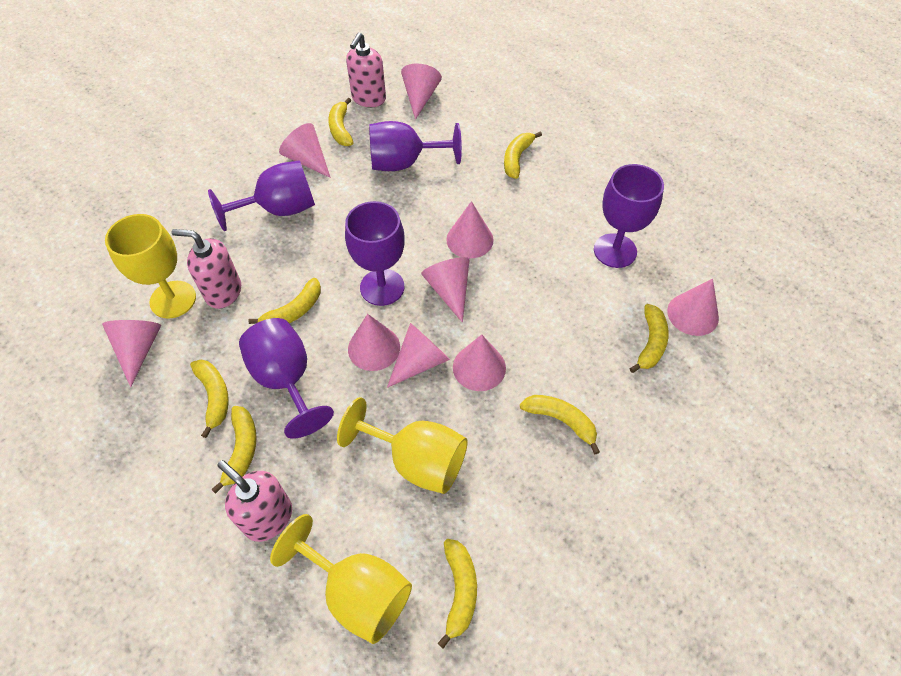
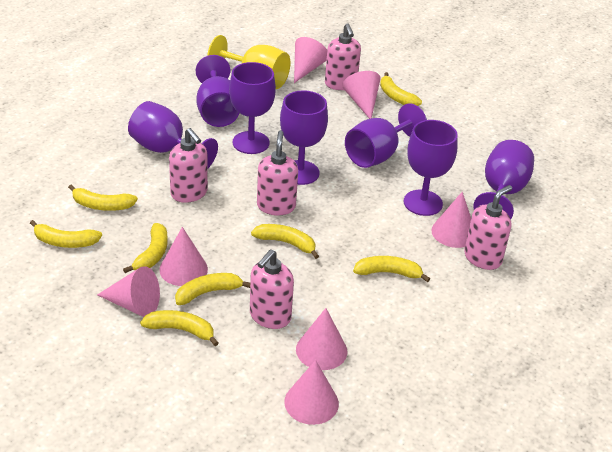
pink cone: [102,320,161,387] [279,123,331,178] [348,314,400,371] [387,323,450,388] [401,63,442,120] [421,257,469,323] [446,201,494,258] [453,334,506,391] [667,278,719,336] = 9 -> [97,266,160,317] [159,227,208,286] [284,360,339,425] [294,37,327,83] [296,308,347,370] [343,71,380,119] [431,192,471,248] = 7
pink soap dispenser: [172,229,241,309] [217,460,292,542] [346,32,386,107] = 3 -> [169,128,208,203] [250,249,294,329] [257,130,298,215] [325,23,361,90] [464,185,512,270] = 5
purple goblet: [208,160,315,231] [239,318,334,439] [345,201,405,306] [369,121,462,171] [594,164,664,268] = 5 -> [128,101,218,168] [196,55,239,127] [229,62,276,154] [280,90,328,185] [345,103,427,168] [404,120,458,216] [473,140,534,220] = 7
yellow goblet: [105,214,196,319] [270,514,412,644] [337,397,468,494] = 3 -> [207,35,290,89] = 1

